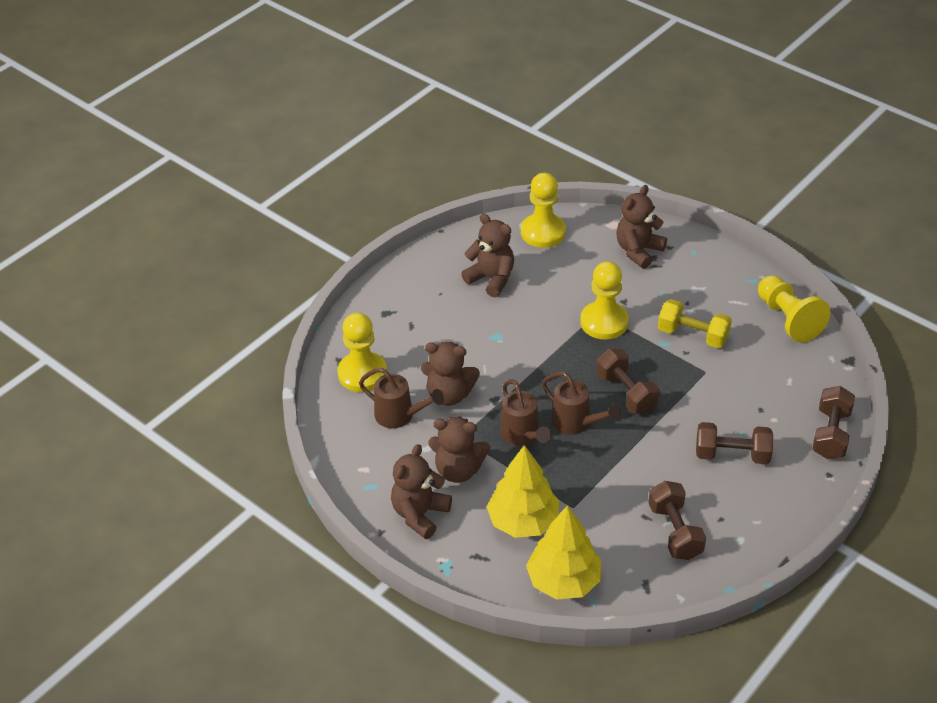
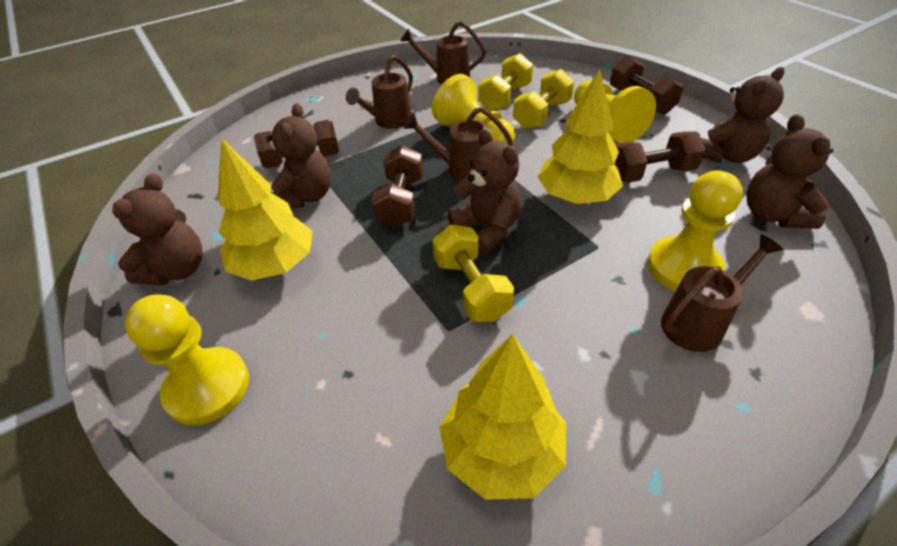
brown watering can: [359,368,444,428] [500,379,551,446] [542,372,621,435] = 3 -> [346,55,413,129] [401,21,486,84] [404,107,513,182] [661,234,783,352] = 4
yellow dumbbell: [658,299,732,348] = 1 -> [432,225,514,322] [478,53,533,111] [513,69,574,130] = 3
yellow tree: [486,445,559,538] [526,505,601,600] = 2 -> [218,139,312,281] [439,334,566,500] [537,69,623,204] = 3

